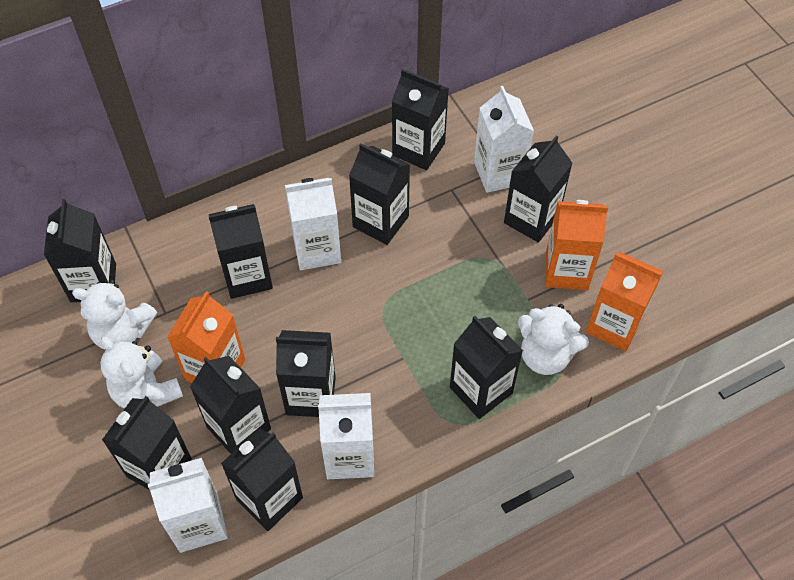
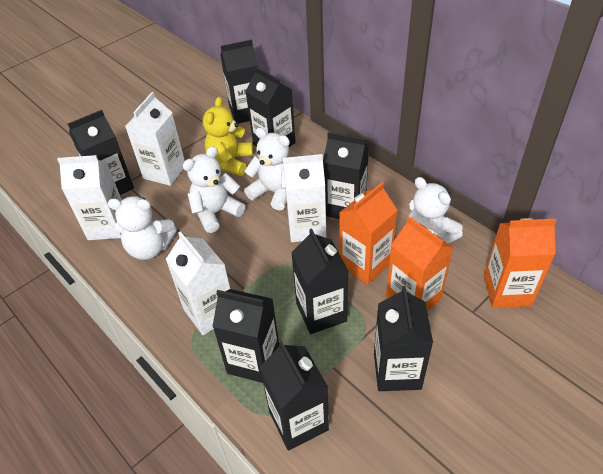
black carton: [44,199,116,302] [102,396,192,490] [190,356,271,454] [209,204,273,299] [221,429,303,531] [276,330,336,417] [349,143,410,245] [392,69,449,170] [450,316,523,419] [504,136,572,243] = 10 -> [68,110,134,195] [212,289,279,383] [220,39,258,124] [245,67,296,147] [260,340,329,451] [291,228,348,334] [323,132,369,219] [374,286,433,391] = 8
white teddy bear: [72,279,157,350] [101,336,183,409] [518,304,589,375] = 3 -> [108,196,177,260] [183,146,245,233] [244,128,290,210] [406,177,463,244] = 4
yellow teddy bear: none = 0 -> [203,97,253,176] = 1

